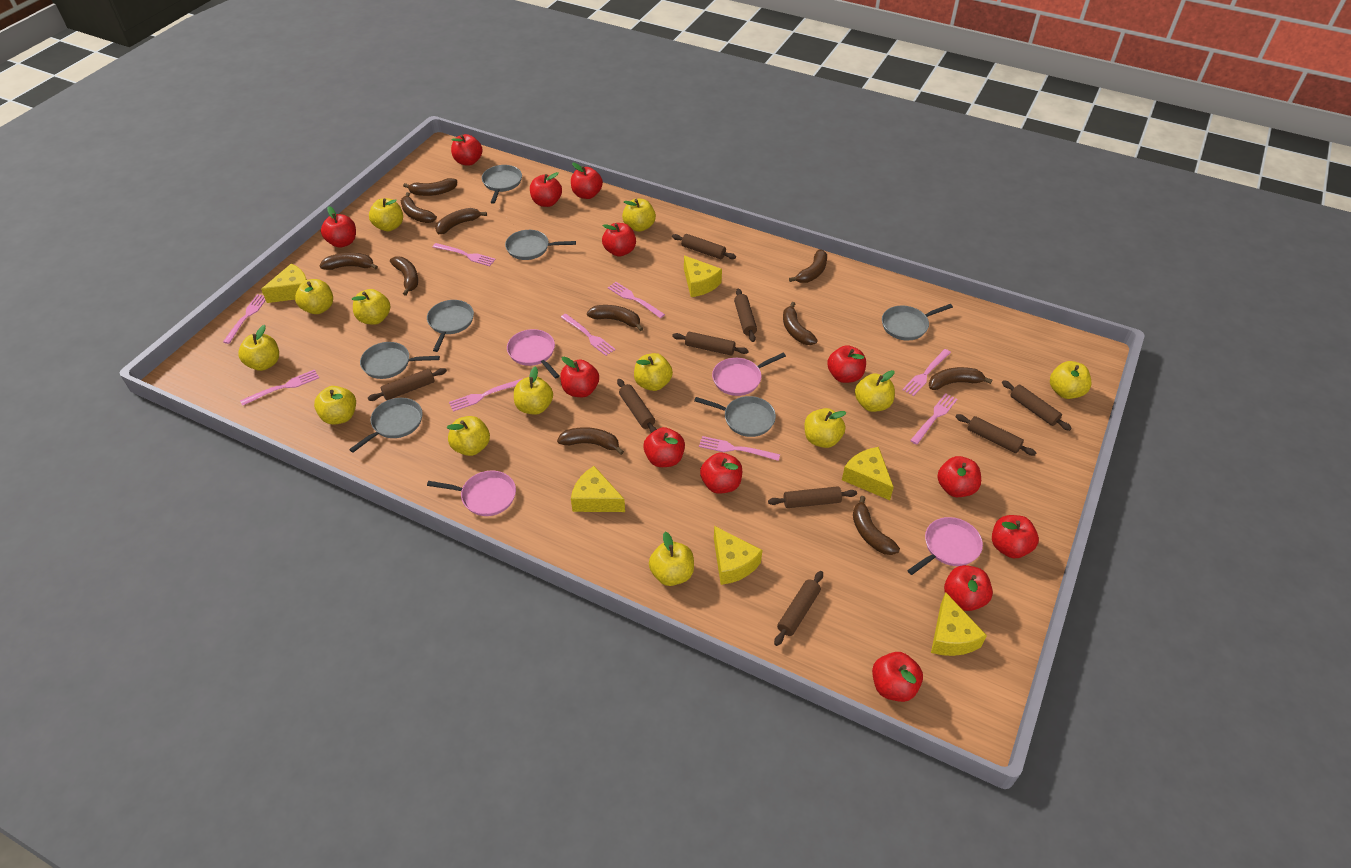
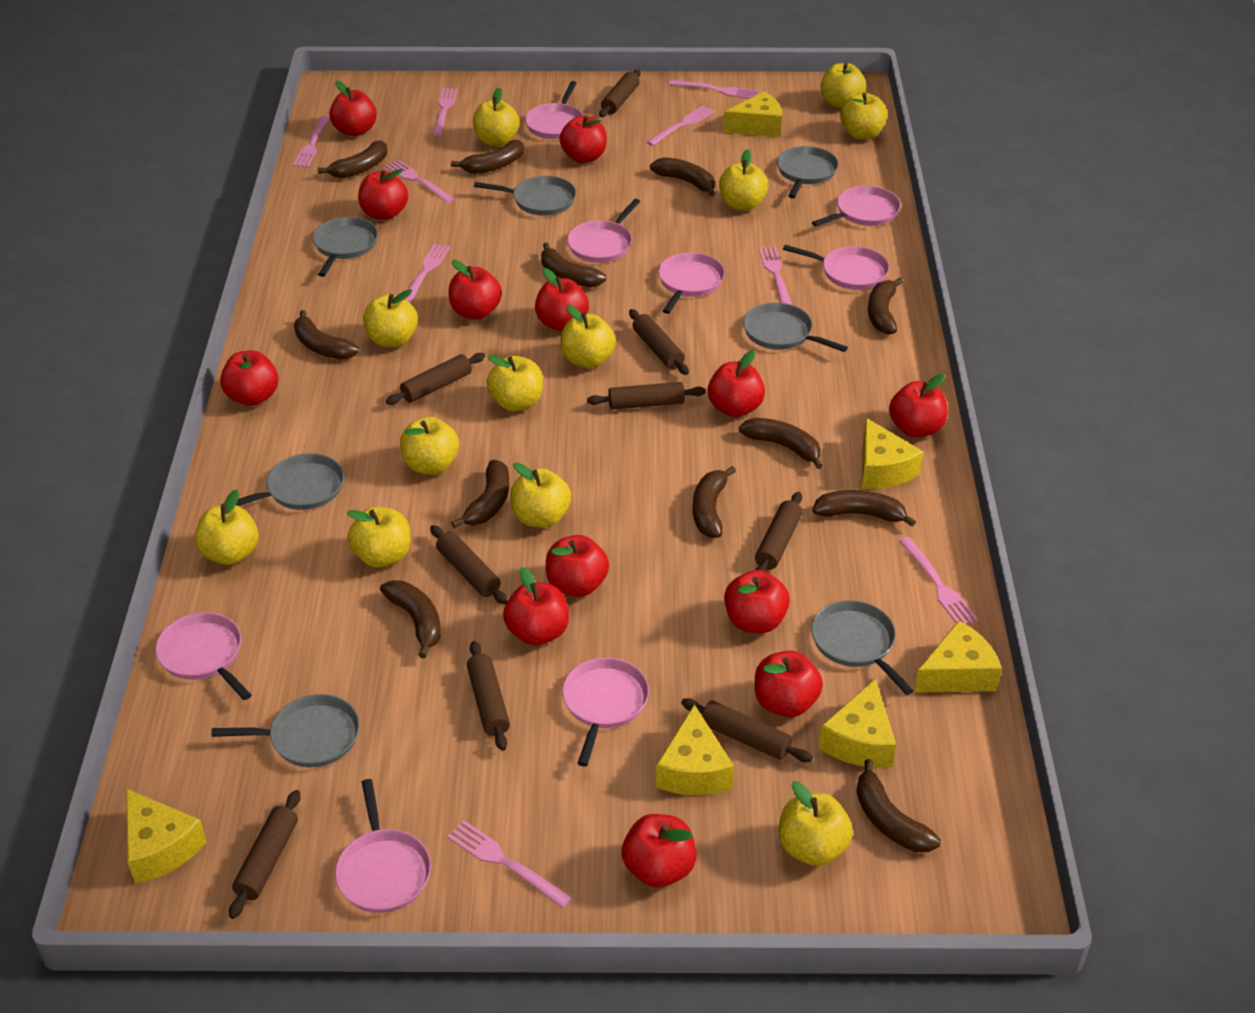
brown banana: [320,253,378,270] [390,257,418,296] [401,192,437,223] [403,178,457,196] [435,208,487,234] [557,427,624,455] [587,305,643,331] [783,302,818,345] [789,249,827,283] [853,496,900,555] [929,367,992,390] = 11 -> [294,310,359,359] [318,140,387,179] [380,580,441,659] [451,140,524,174] [451,460,509,528] [541,243,606,287] [650,157,715,196] [693,466,736,538] [739,418,823,469] [812,490,916,527] [856,759,941,852] [868,278,903,335] = 12
pink pan: [427,471,516,516] [507,329,559,379] [712,352,786,396] [907,517,983,575] = 4 -> [155,612,252,700] [335,779,431,913] [525,81,583,139] [562,658,649,767] [567,199,641,263] [658,252,725,314] [783,245,890,290] [812,186,901,226] = 8
yellow apple: [238,325,279,371] [295,279,333,314] [314,386,356,425] [352,289,390,325] [369,198,403,231] [447,416,490,456] [514,366,553,415] [622,199,656,232] [634,353,673,391] [649,532,694,586] [804,408,846,448] [855,370,895,412] [1050,361,1091,399] = 13 -> [194,490,259,565] [347,507,410,568] [363,289,418,347] [400,417,459,474] [473,87,520,146] [486,355,543,411] [510,463,571,528] [561,305,616,368] [719,149,768,211] [779,781,853,866] [821,63,866,108] [840,93,888,139] = 12

